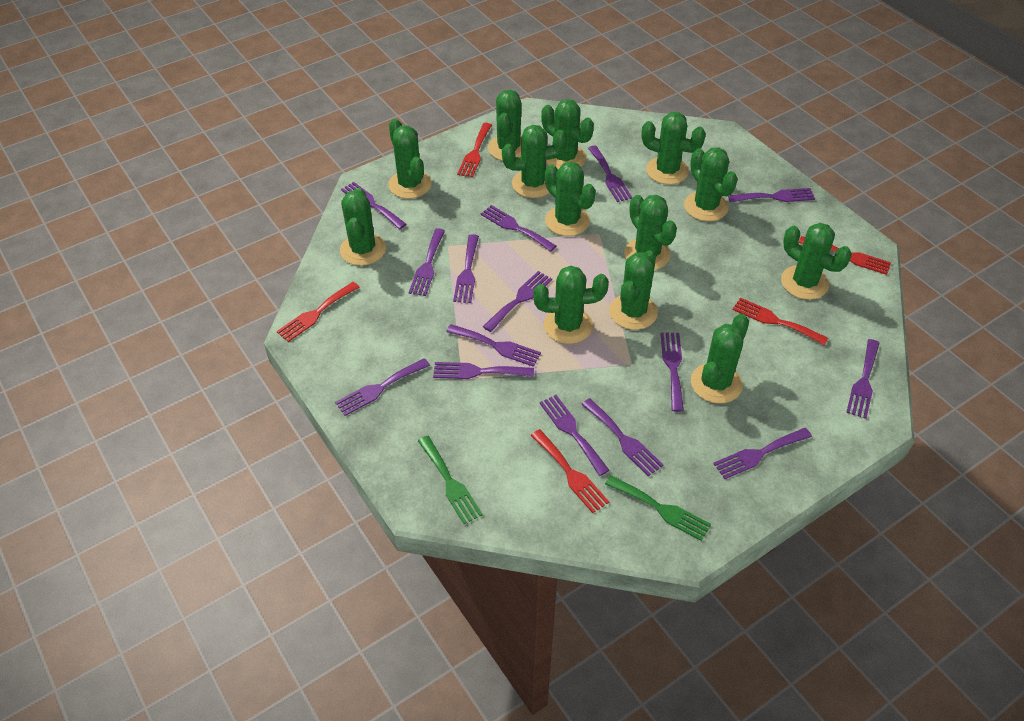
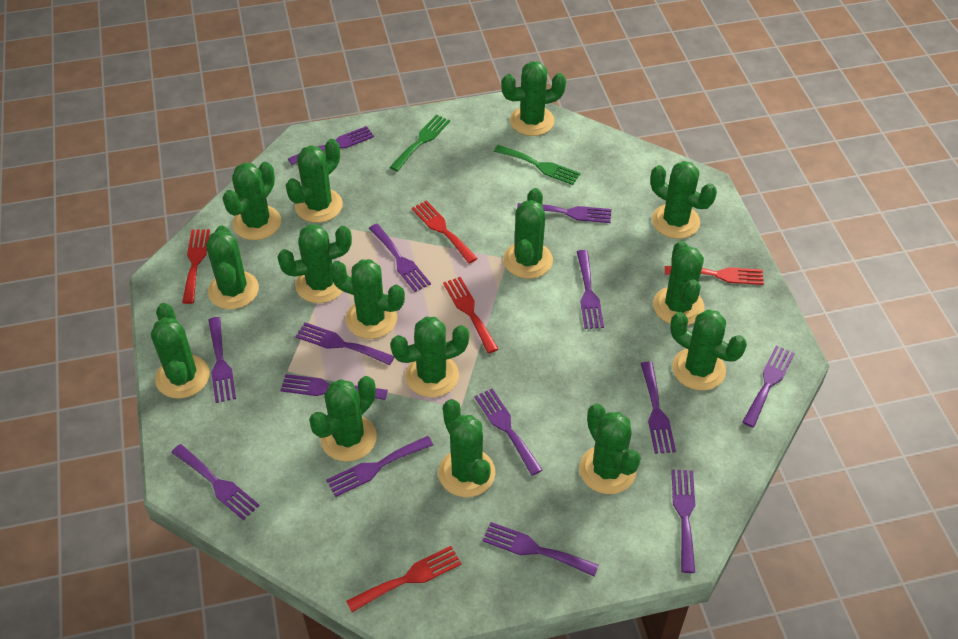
green cactus: [340,188,386,266] [388,119,432,199] [488,90,522,161] [502,125,567,198] [533,266,609,344] [541,99,594,169] [545,161,596,236] [609,250,658,330] [624,195,677,270] [641,112,706,185] [684,147,738,221] [691,314,749,404] [781,223,852,300] = 13 -> [151,303,209,399] [206,225,259,309] [223,162,281,240] [278,224,352,303] [286,139,343,223] [309,376,377,462] [330,259,405,339] [390,317,469,397] [438,399,495,497] [501,61,566,136] [503,188,553,279] [579,403,641,494] [650,161,717,239] [653,241,704,325] [670,309,747,390] = 15
purple fork: [335,358,430,416] [341,182,406,229] [409,228,445,296] [433,362,534,379] [446,324,541,367] [453,234,479,303] [480,205,556,252] [483,271,552,332] [540,395,610,476] [581,398,663,476] [588,146,632,202] [661,332,684,412] [713,428,812,479] [728,188,815,203] [846,339,879,419] = 15 -> [171,444,260,520] [208,317,236,403] [280,374,388,400] [288,126,374,165] [295,322,394,365] [326,436,433,497] [368,224,431,292] [474,389,542,476] [482,522,599,577] [517,203,611,223] [577,250,604,329] [641,362,676,454] [671,469,695,573] [742,346,795,428] = 14

